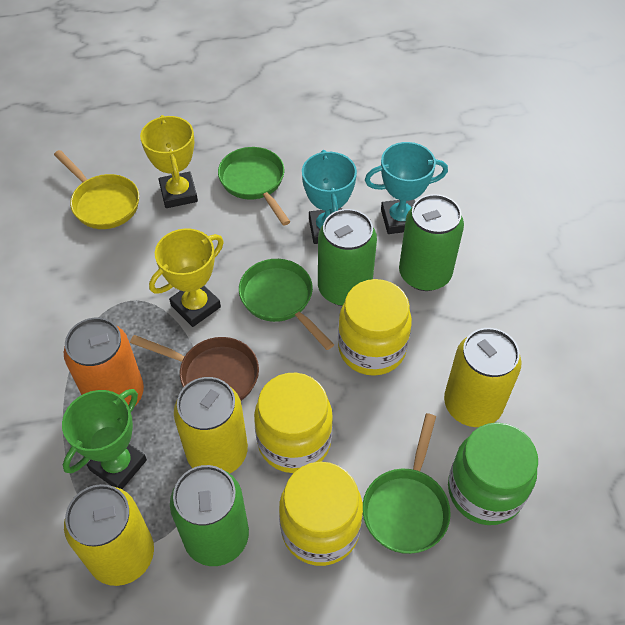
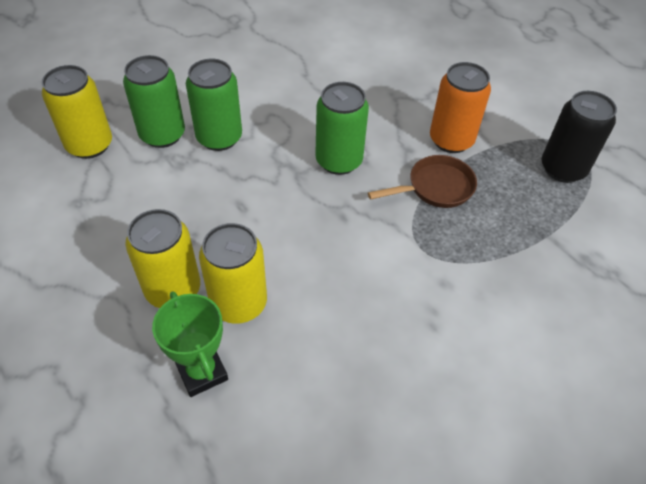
black can: none = 0 -> [542,91,617,183] = 1
green jar: [448,422,538,525] = 1 -> none = 0
green pan: [218,147,290,226] [239,259,334,350] [363,413,451,554] = 3 -> none = 0
turquoise trophy: [302,150,357,244] [365,142,448,234] = 2 -> none = 0
yellow jar: [254,373,333,473] [279,462,363,566] [338,279,412,376] = 3 -> none = 0
yellow pan: [54,150,139,229] = 1 -> none = 0
yellow trophy: [140,115,198,208] [149,228,224,327] = 2 -> none = 0

